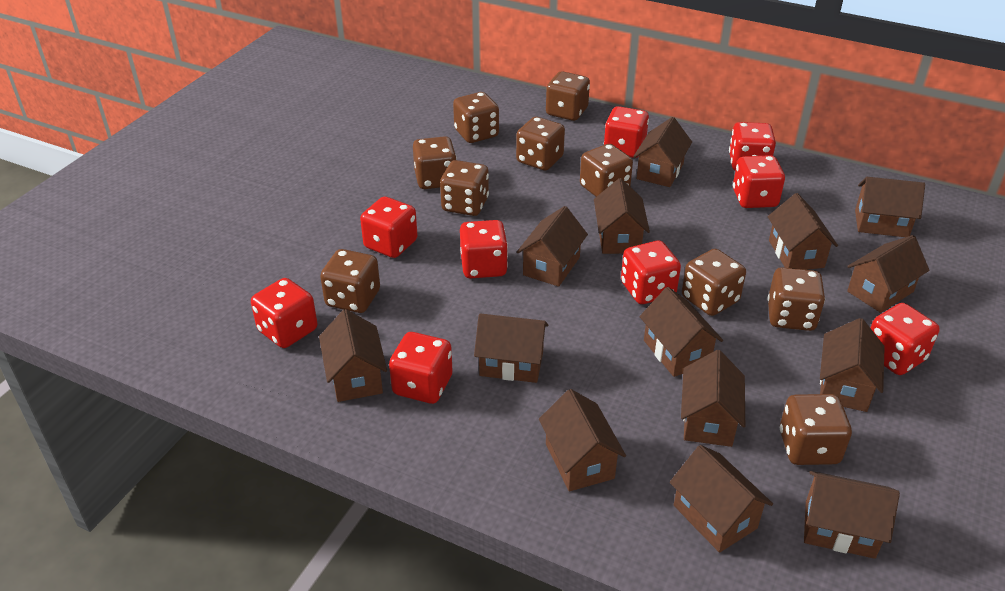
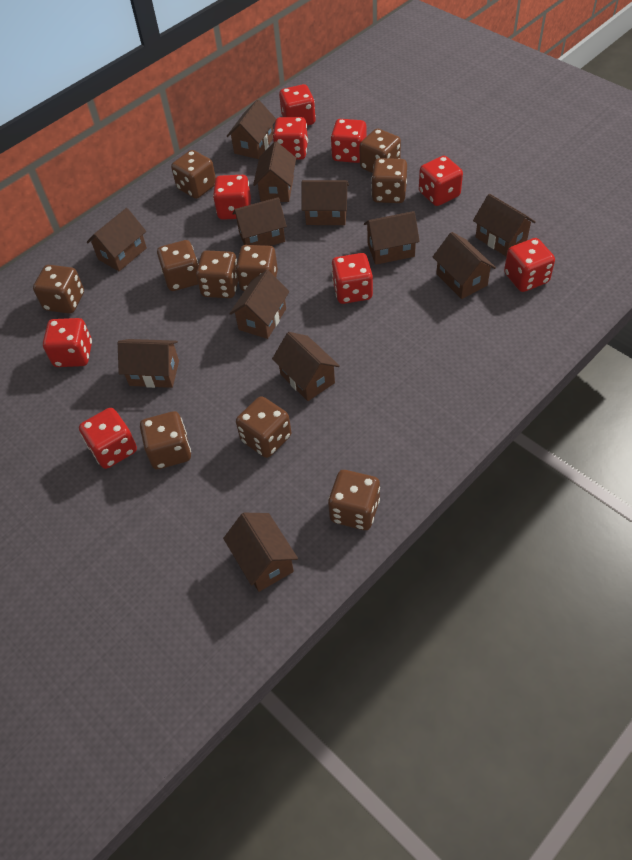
brown house: [319,309,387,402] [474,313,548,383] [517,206,588,287] [539,389,626,491] [594,178,650,254] [633,117,692,187] [640,287,723,377] [670,445,773,553] [681,350,745,447] [768,193,838,270] [804,471,900,559] [820,318,885,412] [847,235,929,313] [855,177,925,237] = 14 -> [87,208,147,271] [118,339,179,388] [223,513,298,592] [227,99,276,159] [229,270,290,339] [233,197,287,246] [253,141,296,202] [272,332,340,401] [302,180,349,225] [364,211,420,265] [433,232,496,299] [473,194,536,257] = 12

